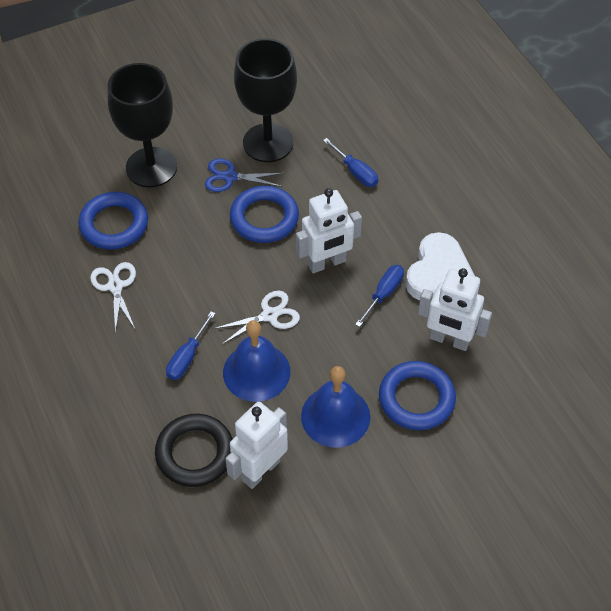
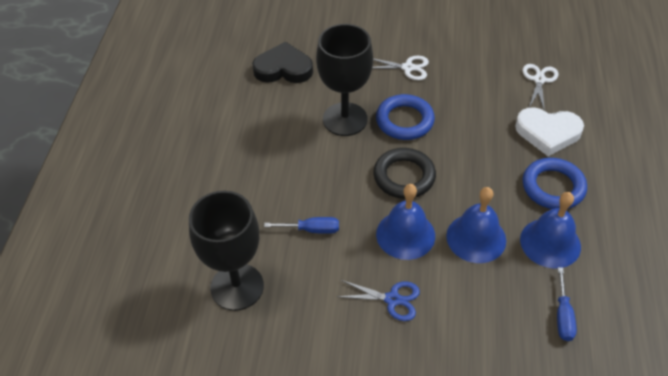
black heart: none = 0 -> [252,42,313,83] = 1
blue bell: [223,320,290,402] [301,366,370,448] = 2 -> [376,184,435,260] [446,187,506,263] [520,192,581,268] = 3
blue ring: [78,192,148,249] [230,186,299,243] [379,361,456,430] = 3 -> [376,94,435,140] [523,158,587,209] = 2
blue screwdriver: [166,311,216,380] [323,138,378,187] [355,265,404,327] = 3 -> [264,217,339,234] [557,267,577,341] = 2
white robot: [225,402,288,489] [296,188,362,273] [418,268,492,351] = 3 -> none = 0

